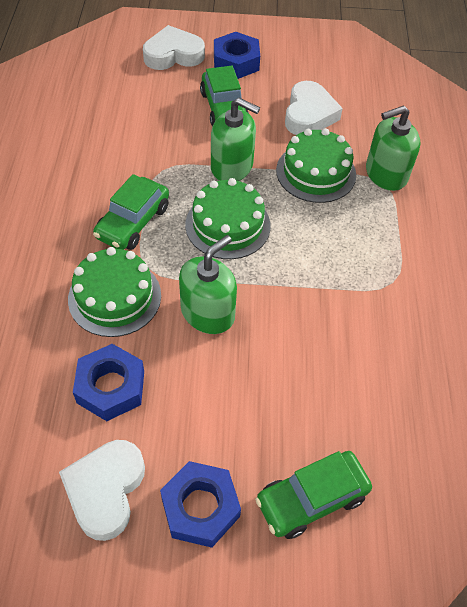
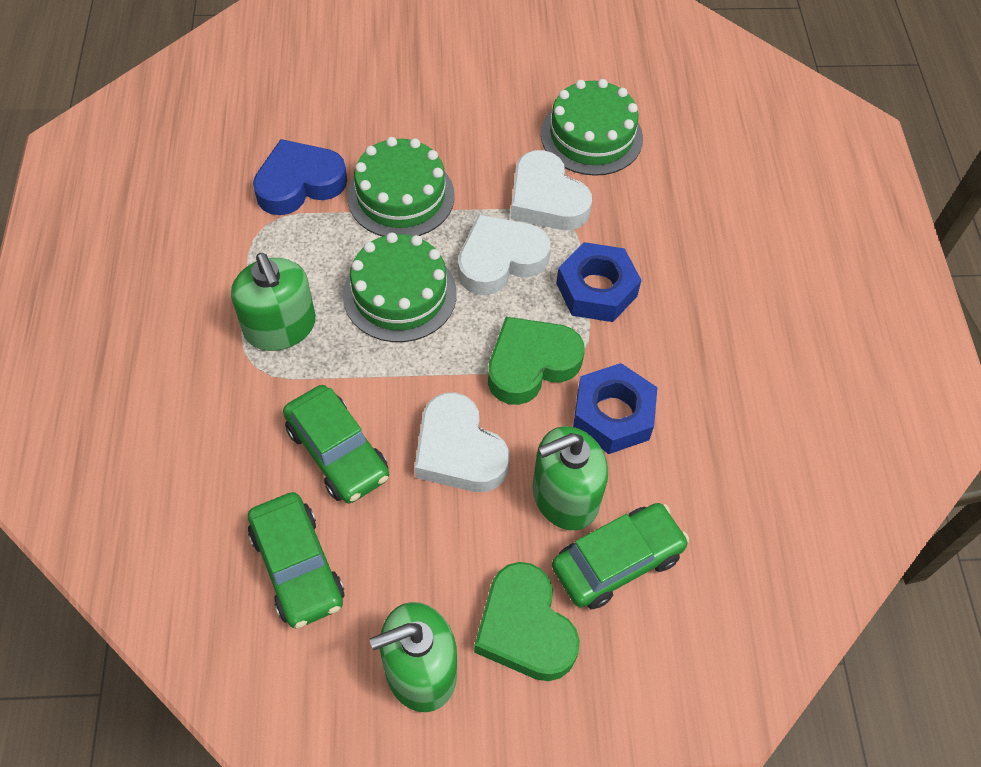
blue heart: none = 0 -> [253,139,347,215] = 1
blue nut: [73,344,144,421] [160,461,241,548] [214,32,260,79] = 3 -> [556,242,642,322] [573,363,657,454] = 2
green heart: none = 0 -> [474,562,580,681] [488,317,585,405] = 2

